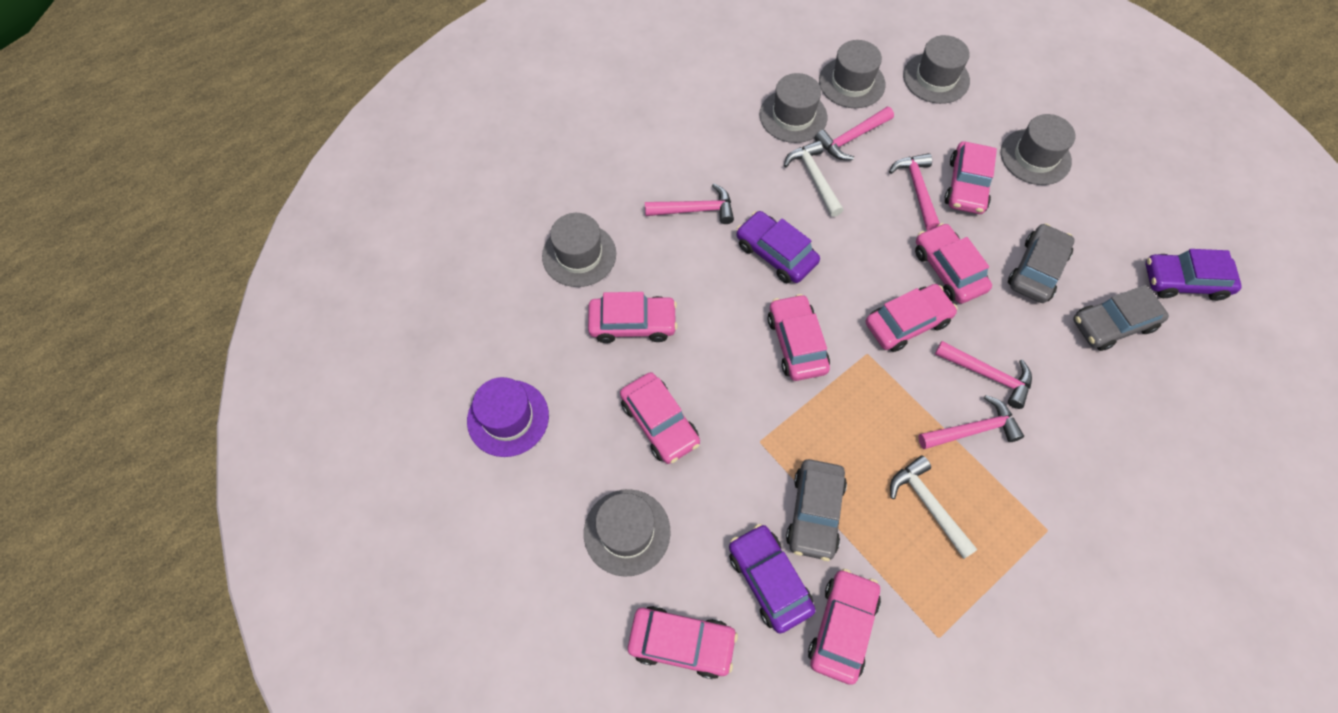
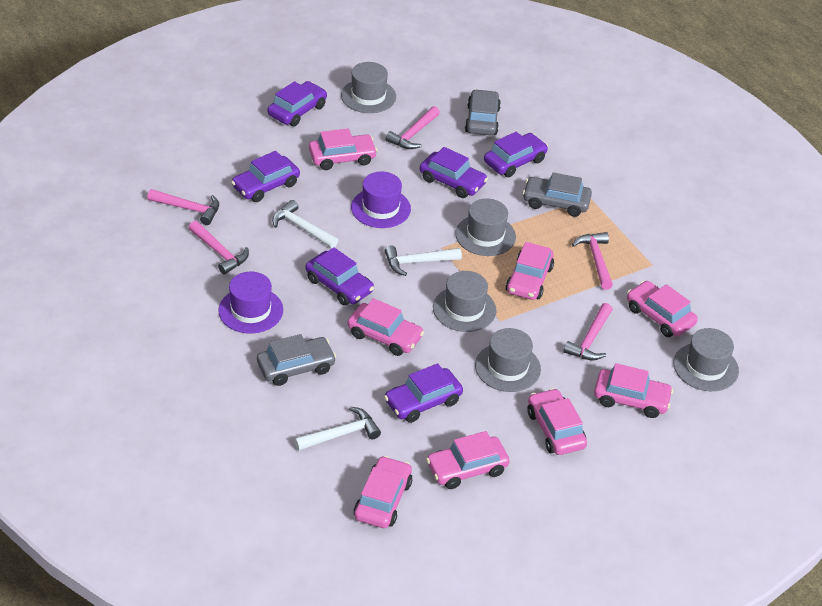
grey hat: [542,213,616,287] [584,489,671,577] [760,73,827,143] [819,40,885,108] [903,35,970,104] [1001,114,1075,185] = 6 -> [341,62,396,113] [433,271,497,332] [455,198,516,256] [475,328,541,392] [673,328,739,391] = 5
purple car: [729,524,816,633] [736,211,820,283] [1145,249,1242,301] = 3 -> [231,151,300,202] [267,81,327,126] [306,247,374,306] [384,363,463,423] [420,147,488,198] [484,132,548,177] = 6
purple hat: [467,377,549,457] = 1 -> [218,272,283,334] [351,172,411,228] = 2
white hammer: [784,140,843,217] [890,456,978,559] = 2 -> [272,200,338,248] [294,407,381,451] [385,246,462,276] = 3

